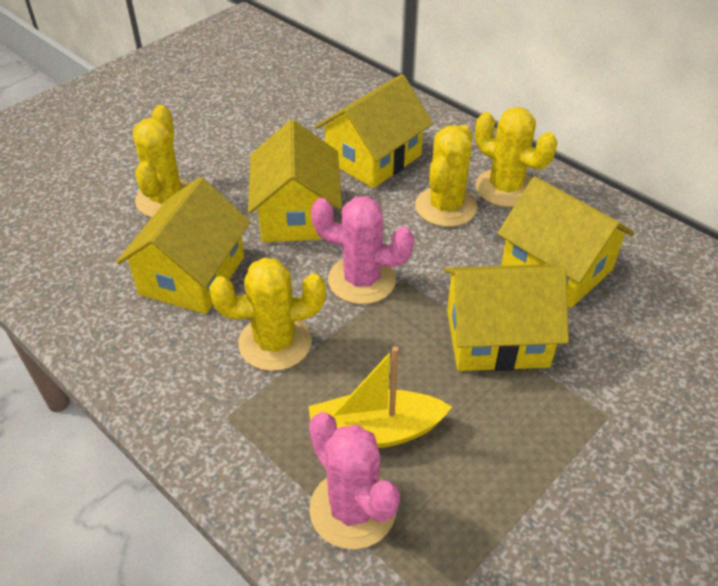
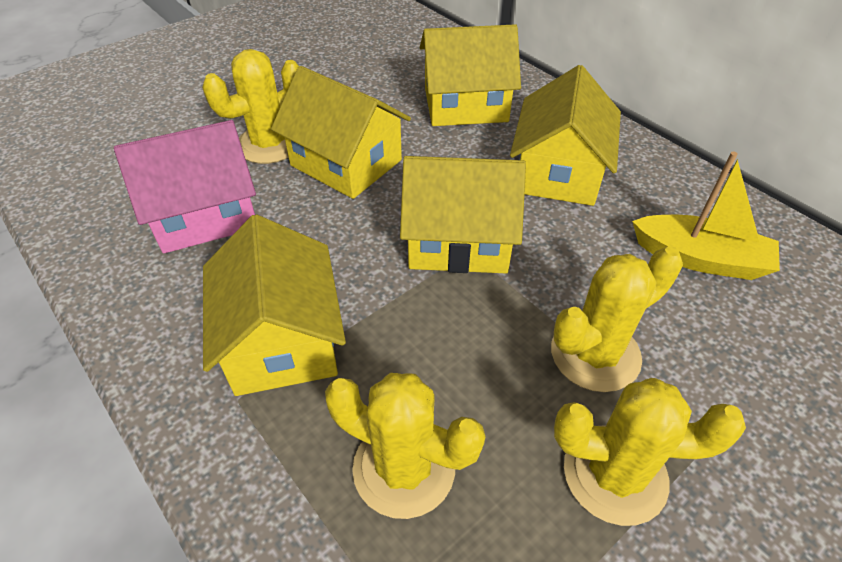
pink cactus: [309,412,400,549] [311,196,414,304] = 2 -> none = 0
pink house: none = 0 -> [114,120,256,253] = 1

